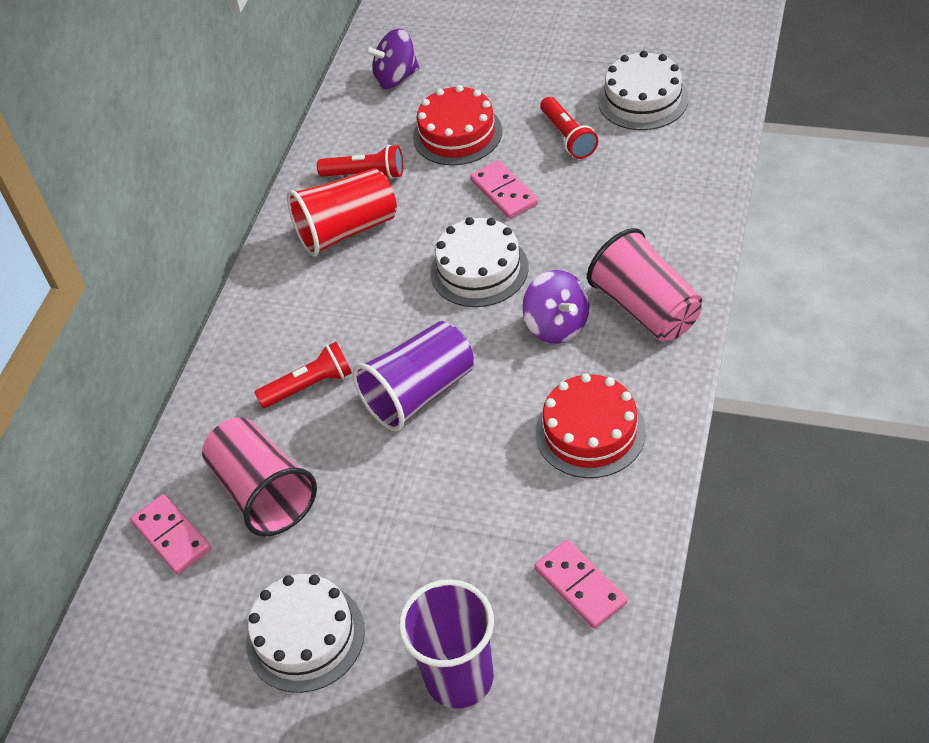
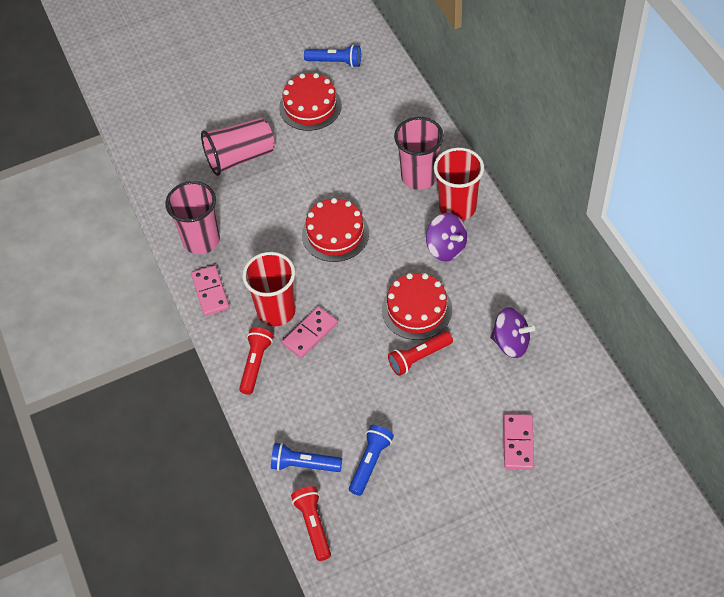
blue flashlight: none = 0 -> [271,443,342,472] [304,45,361,68] [349,425,394,496] = 3
pink cup: [202,417,317,537] [587,228,702,341] = 2 -> [165,181,220,254] [201,118,275,176] [394,117,444,190] = 3
purple cup: [353,321,474,431] [399,579,494,709] = 2 -> none = 0
red cake: [413,85,502,165] [536,373,646,478] = 2 -> [279,73,342,131] [302,198,369,262] [382,273,452,340] = 3
red cup: [287,168,397,257] = 1 -> [242,252,296,326] [434,148,484,221] = 2
white cake: [246,574,365,693] [431,217,529,307] [598,51,689,130] = 3 -> none = 0

